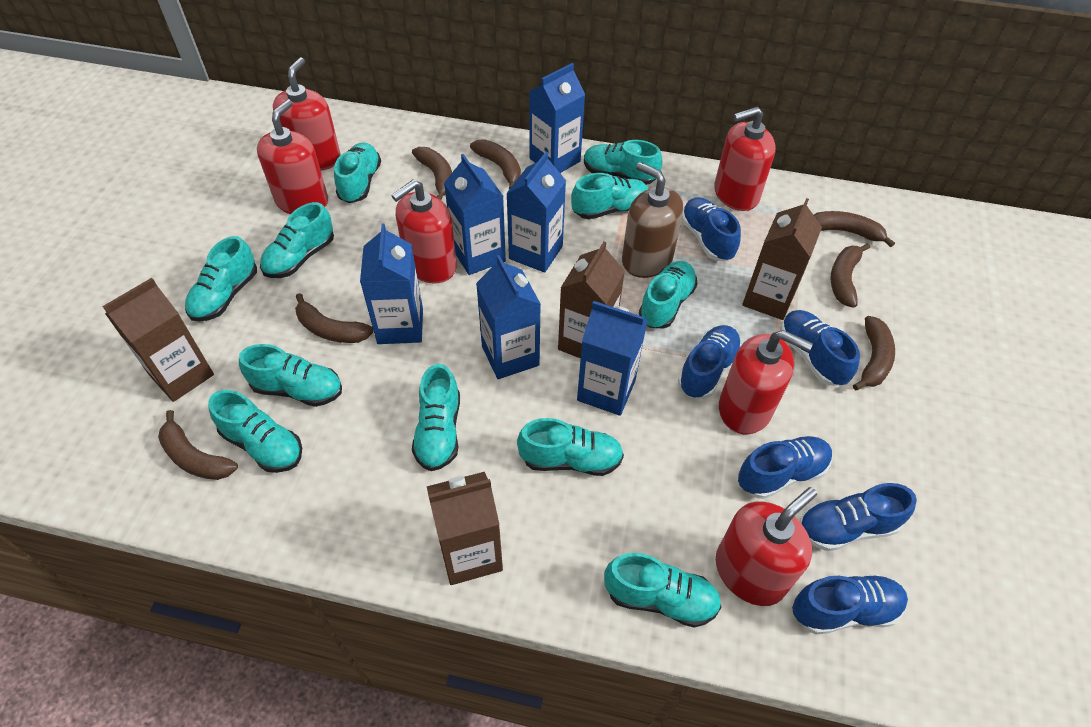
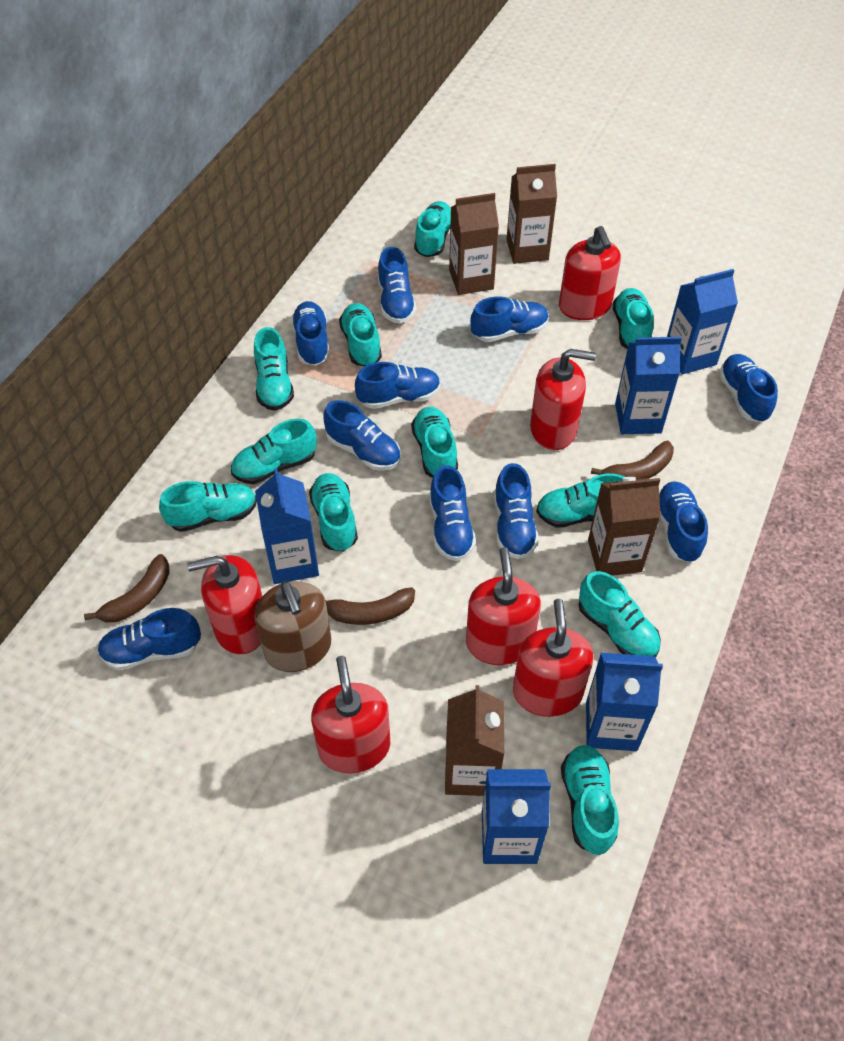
blue carton: [360,224,423,344] [444,154,506,275] [476,255,541,379] [506,152,566,273] [529,63,585,173] [577,301,648,416] = 6 -> [255,468,319,584] [482,769,551,864] [586,653,663,751] [615,337,682,434] [667,269,738,375] = 5
blue shoe: [678,325,742,399] [682,197,741,261] [738,436,832,499] [781,310,860,386] [792,574,908,635] [800,483,917,551] = 6 -> [97,608,201,670] [291,301,330,366] [324,400,400,471] [355,362,441,409] [378,247,416,324] [429,465,476,561] [470,296,549,342] [494,463,539,559] [659,481,708,563] [719,354,778,422] = 10
brown banana: [158,410,238,480] [295,293,374,343] [412,147,452,200] [470,139,521,189] [814,211,895,247] [831,243,870,308] [853,316,895,390] = 7 -> [84,554,170,623] [325,587,415,625] [591,441,674,479] = 3

